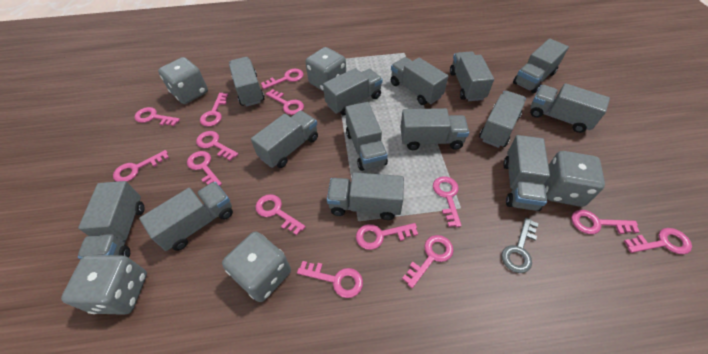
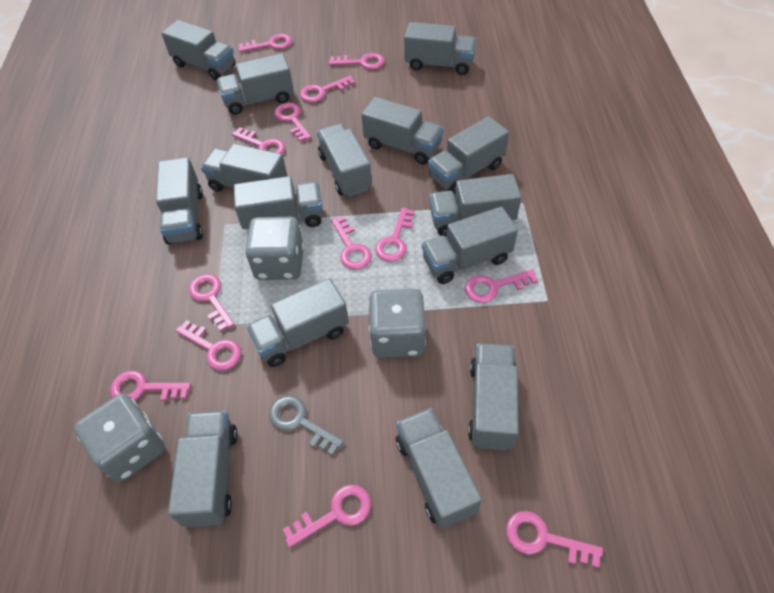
grey dice: [61,255,147,315] [158,57,208,104] [222,231,291,302] [305,47,346,92] [544,151,605,207] = 5 -> [74,393,165,482] [245,217,304,280] [368,289,426,358] = 3
grey truck: [78,181,144,259] [139,182,233,251] [229,57,265,107] [251,110,318,168] [323,68,383,116] [327,172,404,220] [345,102,388,171] [391,57,448,105] [400,108,469,150] [450,51,494,101] [479,91,526,148] [503,135,550,211] [513,39,569,93] [530,83,610,133] = 14 -> [156,157,203,244] [161,20,236,80] [168,411,238,527] [201,143,287,192] [217,53,294,115] [234,176,323,229] [246,278,349,367] [317,123,372,197] [362,97,443,165] [396,408,482,529] [404,22,476,75] [422,207,518,284] [428,116,509,194] [430,174,521,237] [468,343,519,450] = 15
pink key: [113,150,169,182] [134,107,180,126] [187,151,222,186] [196,131,238,161] [200,93,228,127] [255,194,306,235] [261,69,304,89] [266,89,304,115] [297,261,363,298] [356,223,418,250] [402,235,454,288] [433,176,461,227] [571,210,640,234] [624,228,692,254] = 14 -> [110,371,191,401] [176,320,241,370] [188,274,235,332] [232,127,286,154] [238,34,292,52] [274,103,311,142] [283,484,371,548] [300,75,355,102] [329,53,385,69] [331,216,372,269] [375,207,415,262] [465,269,538,303] [506,511,603,568] = 13

